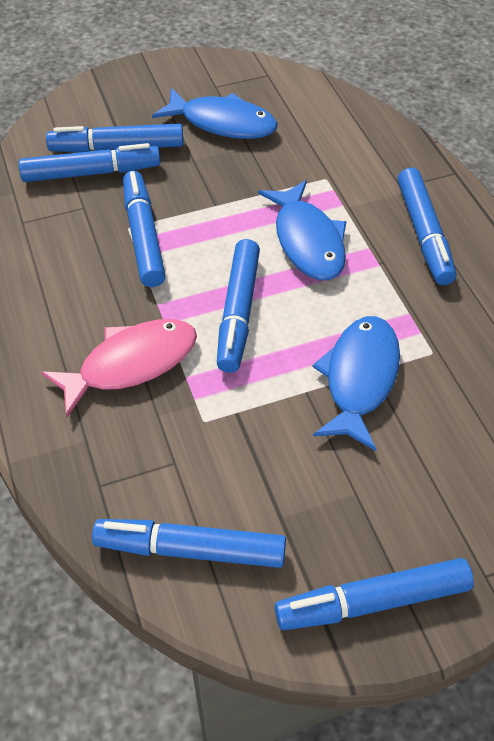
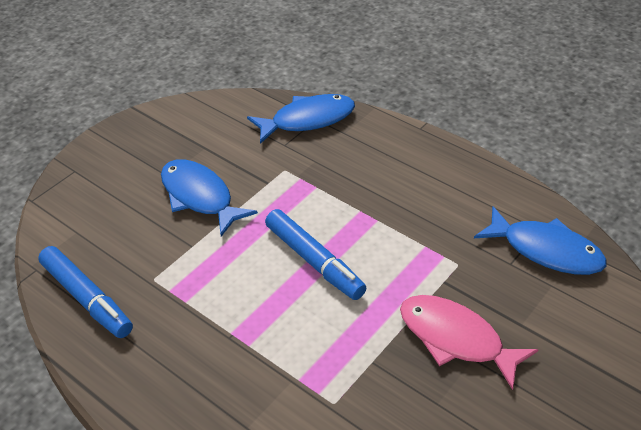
blue marker: [19,143,161,182] [46,123,184,152] [92,519,286,568] [123,171,166,287] [217,239,260,373] [275,558,474,630] [397,168,456,285] = 7 -> [38,246,133,338] [265,209,366,300] = 2

